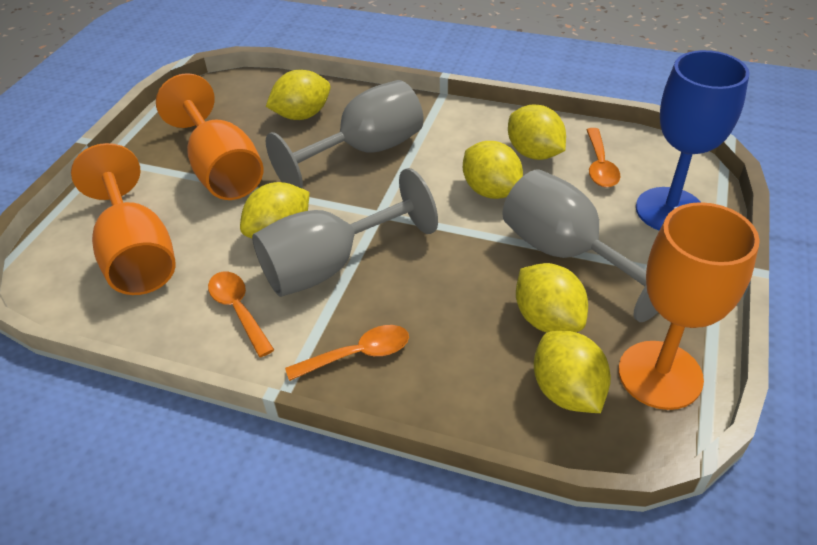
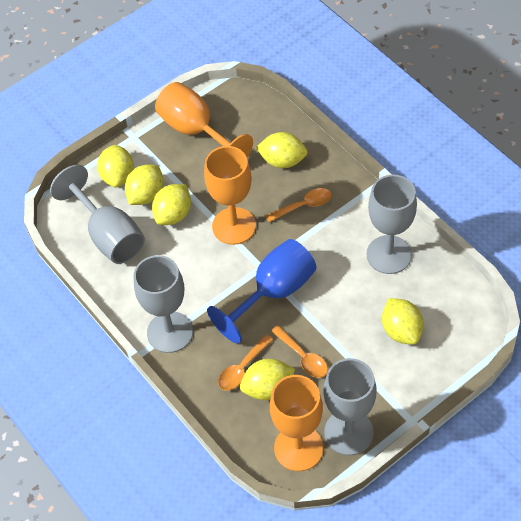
grey goblet: [252,168,438,297] [266,80,423,188] [502,169,658,322] = 3 -> [50,165,145,264] [134,255,193,353] [323,358,376,455] [367,175,417,274] = 4

